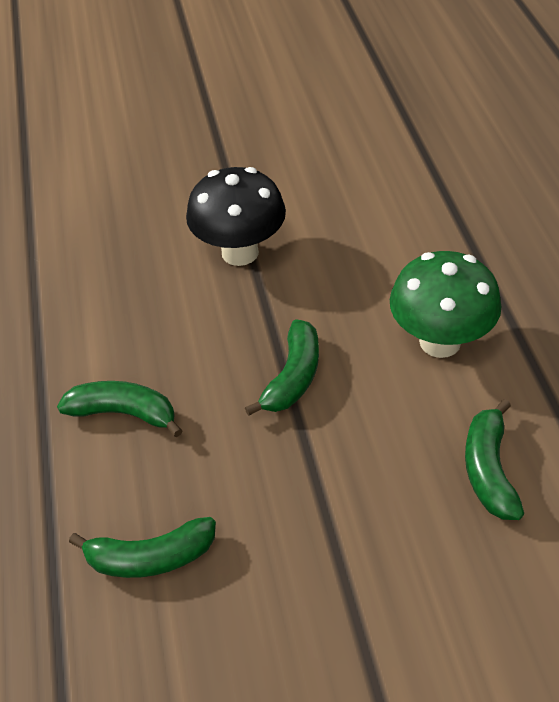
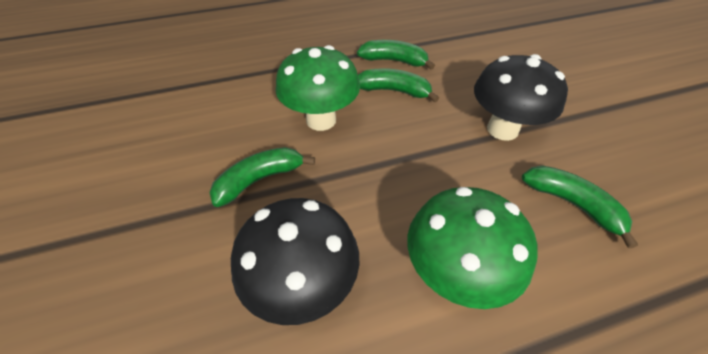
black mushroom: [186,167,286,266] = 1 -> [231,198,359,325] [474,54,568,141] = 2
green mushroom: [390,251,502,358] = 1 -> [275,45,360,131] [407,187,538,309] = 2

